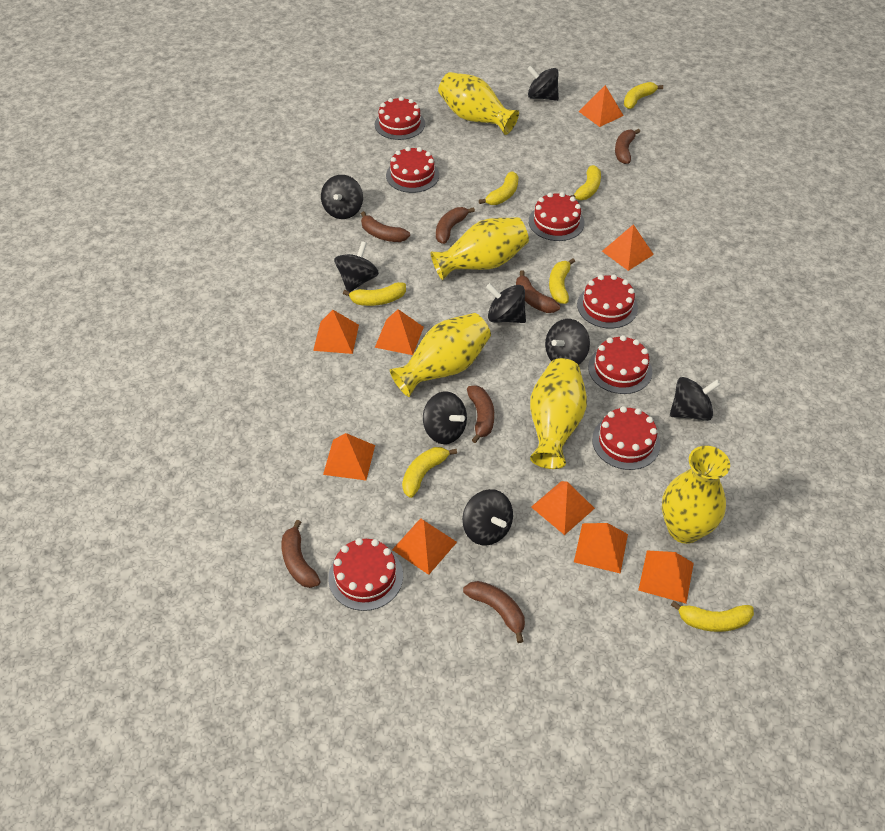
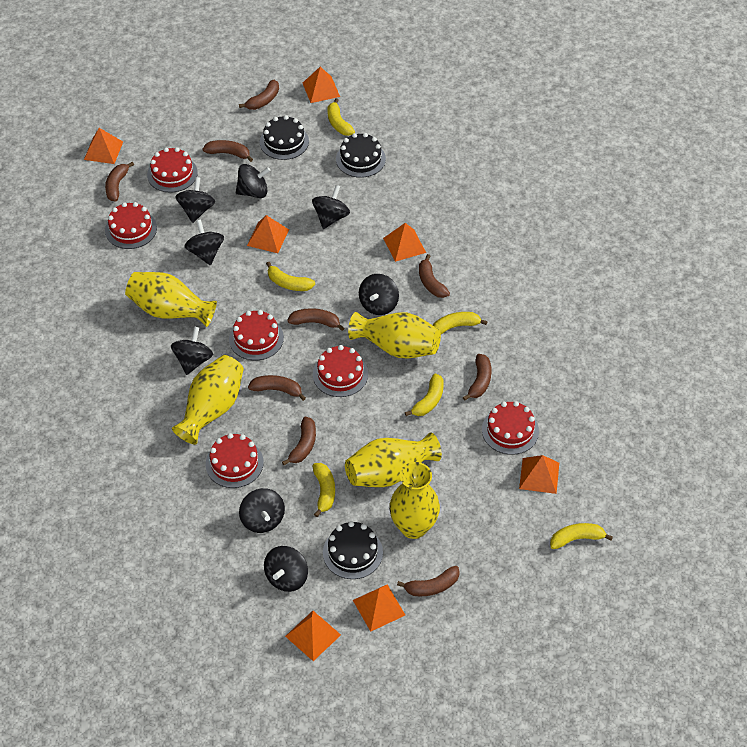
black cake: none = 0 -> [260,115,309,160] [323,521,383,579] [336,133,386,178] = 3
brown banana: [282,520,320,588] [361,211,410,242] [436,207,475,244] [463,581,525,643] [467,385,494,443] [516,270,560,313] [615,129,640,164] = 7 -> [105,162,134,201] [203,140,253,162] [239,80,279,110] [248,375,306,401] [282,417,316,465] [287,308,344,331] [397,566,460,596] [419,254,450,298] [463,354,492,401] = 9
orange pyramid: [313,310,359,354] [323,433,375,480] [375,309,424,355] [392,518,457,575] [531,481,595,535] [574,523,628,574] [578,85,624,127] [602,224,654,271] [638,551,694,603] = 9 -> [84,128,123,164] [247,215,289,253] [285,611,341,661] [303,67,340,103] [353,584,405,632] [383,223,426,262] [519,455,559,494] = 7
red cake: [328,538,403,611] [375,96,425,140] [386,147,439,193] [529,192,585,241] [577,274,638,329] [588,335,652,394] [592,406,660,470] = 7 -> [105,202,157,249] [147,147,198,193] [206,433,264,488] [229,310,284,360] [313,345,368,397] [482,401,539,455] = 6
yellow banana: [343,282,406,306] [402,447,457,498] [479,172,518,205] [549,258,575,304] [570,165,601,200] [624,82,663,109] [671,601,754,632] = 7 -> [266,262,315,291] [313,463,335,517] [328,98,355,136] [405,373,444,416] [433,312,488,334] [550,523,613,549] = 6

